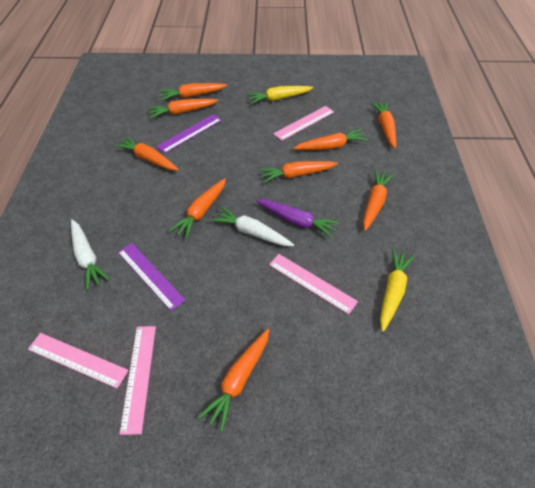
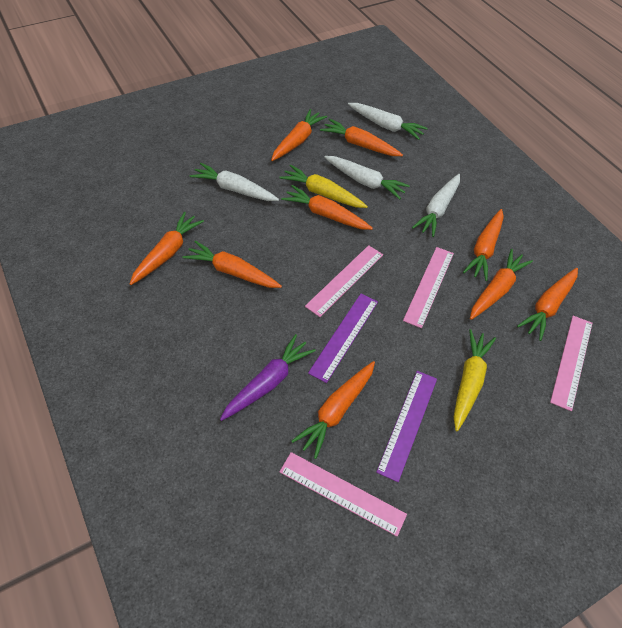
white carrot: [71,219,110,290] [210,206,294,246] = 2 -> [190,163,279,201] [324,156,410,199] [348,103,428,140] [412,174,460,237] = 4

